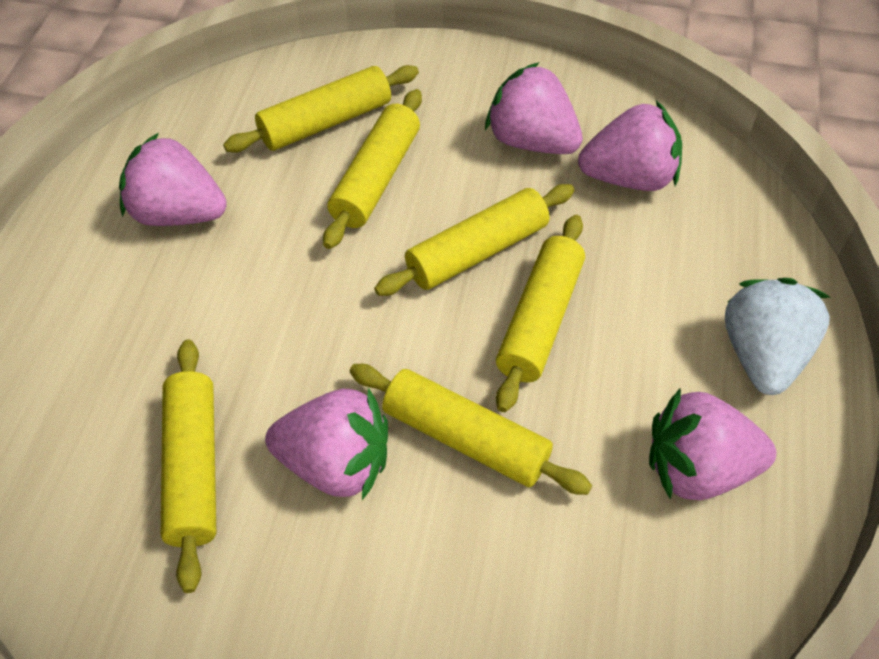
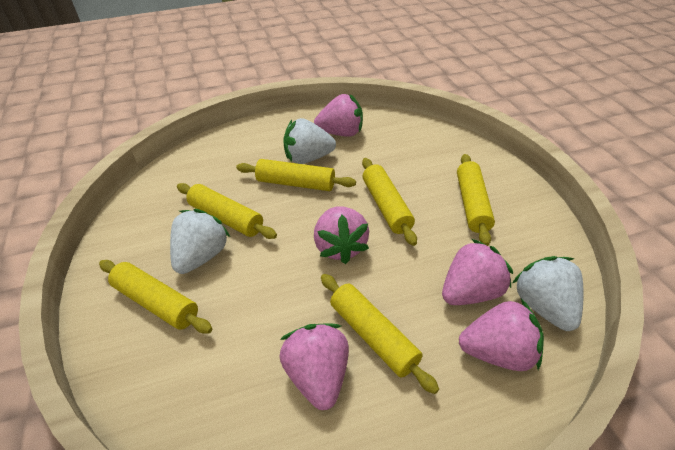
white strawberry: [725,278,831,395] = 1 -> [170,209,230,274] [283,118,336,164] [512,256,584,331] = 3

